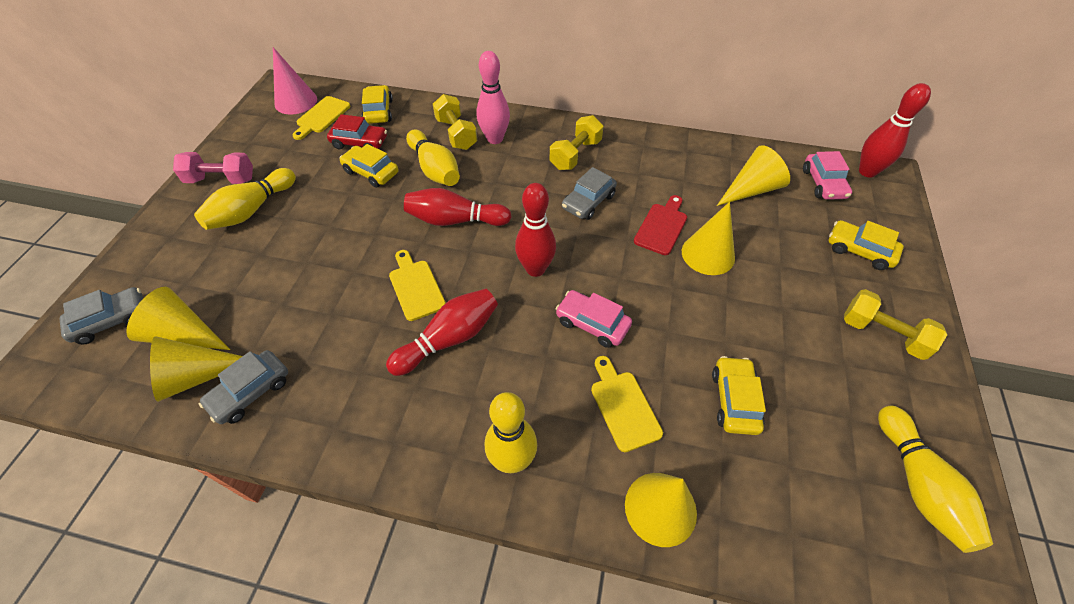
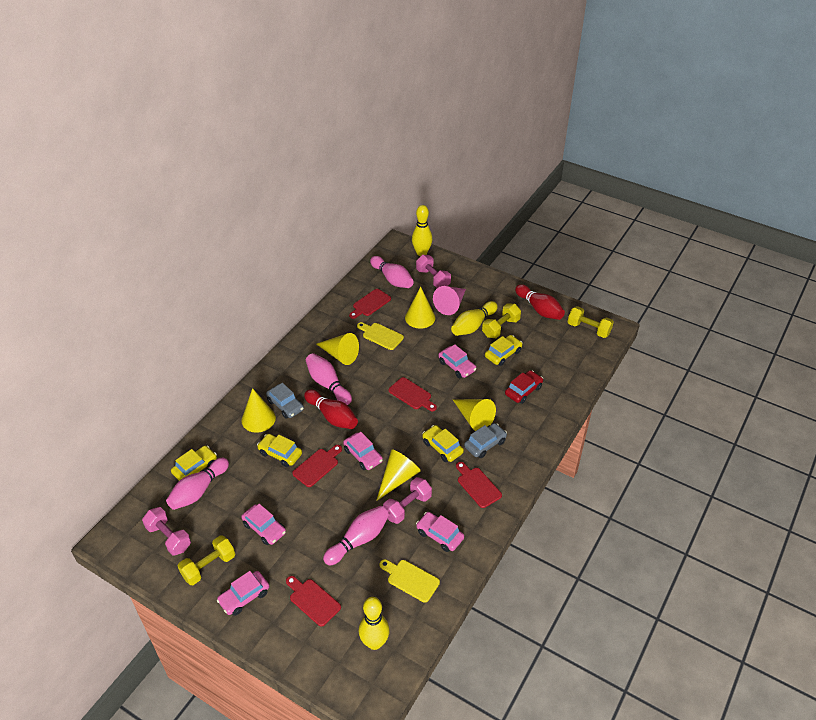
grey car: [59,287,143,345] [199,350,288,424] [562,167,617,220] = 3 -> [266,383,304,419] [464,423,507,458] = 2
pink bowling pin: [476,51,510,144] = 1 -> [166,458,229,510] [306,353,352,405] [323,506,389,565] [370,256,414,288] = 4
pink car: [555,290,632,348] [803,151,852,200] = 2 -> [217,571,269,616] [241,504,286,545] [343,432,383,470] [416,512,464,552] [438,344,476,378] = 5
pink dumbbell: [173,152,253,184] = 1 -> [142,507,191,556] [383,477,432,524] [416,255,451,288] = 3
red bowling pin: [386,289,498,376] [404,188,512,226] [515,183,556,277] [859,83,931,178] = 4 -> [304,390,358,429] [515,284,565,320] = 2
red cutting board: [634,195,687,255] = 1 -> [286,576,341,627] [292,445,342,487] [349,289,391,319] [388,377,437,412] [456,462,502,508] = 5
yellow bowling pin: [194,168,296,230] [406,129,460,186] [485,392,537,473] [878,405,993,553] = 4 -> [359,597,390,650] [412,205,432,256] [451,301,498,336] = 3
yellow cutting board: [292,96,350,140] [389,250,446,321] [591,356,663,452] = 3 -> [357,322,404,350] [379,559,440,603] = 2

